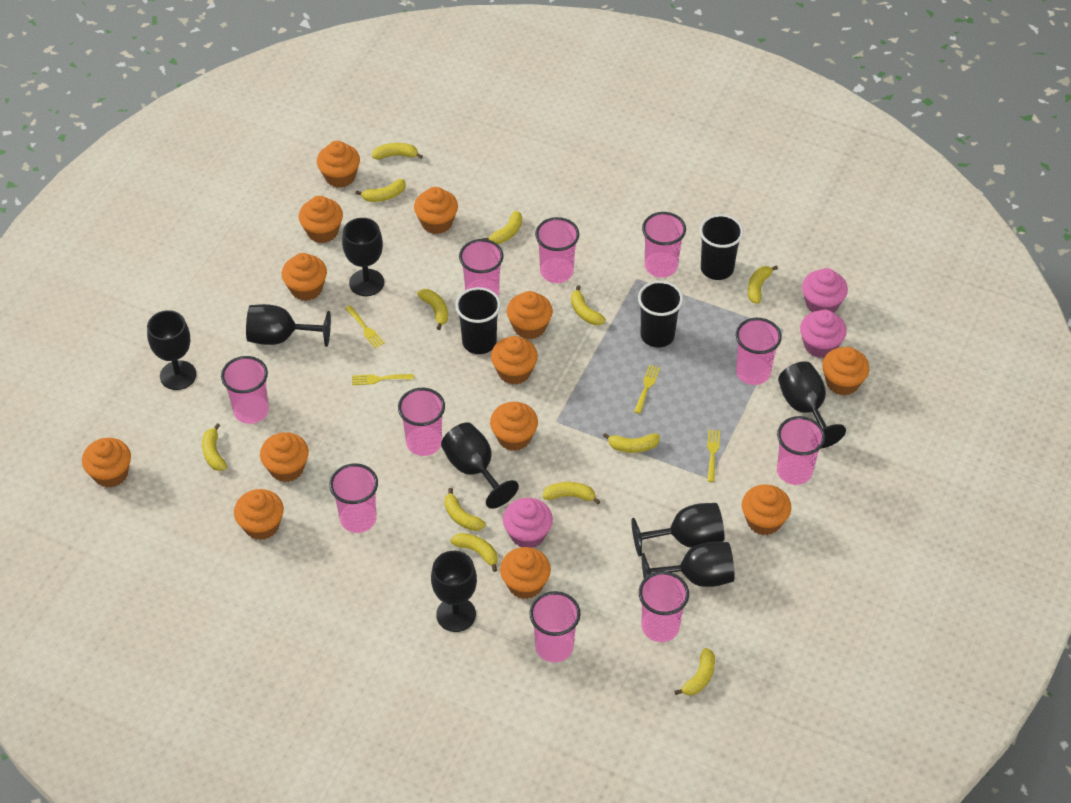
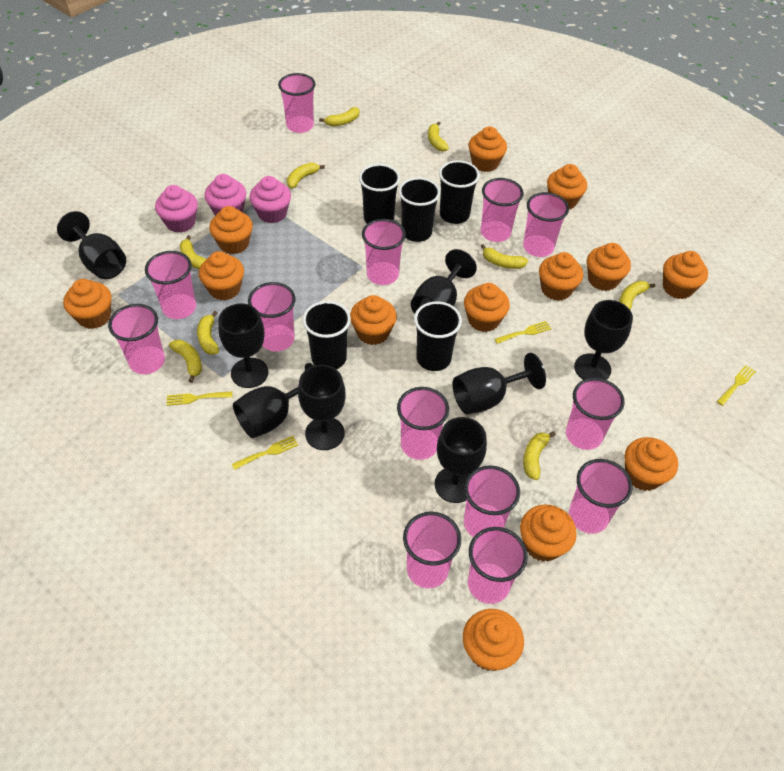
black cup: [455,287,501,354] [638,281,683,347] [699,214,744,280] = 3 -> [302,301,351,369] [359,164,400,224] [399,177,440,242] [414,301,462,371] [439,160,480,224] = 5
pink cup: [221,356,269,424] [329,463,378,533] [398,388,445,456] [459,239,503,296] [529,591,581,663] [535,217,579,283] [639,571,689,642] [642,212,686,278] [736,318,782,385] [777,416,825,485] = 10 -> [108,304,165,374] [145,251,196,319] [248,282,296,352] [278,73,316,133] [362,219,406,285] [397,387,449,460] [403,512,461,588] [464,465,520,537] [468,527,528,604] [481,178,524,242] [523,192,569,257] [566,378,624,450] [569,459,632,534] = 13
yellow banana: [202,423,227,471] [356,179,406,202] [372,143,423,160] [417,289,448,330] [444,488,486,531] [450,533,498,572] [483,211,522,244] [542,482,601,504] [571,285,606,325] [603,433,660,453] [675,648,715,696] [748,265,778,304] = 12 -> [169,340,202,383] [180,235,206,269] [197,311,219,355] [287,162,325,188] [319,107,359,126] [428,122,449,152] [481,244,528,269] [523,432,556,480] [619,281,655,309] = 9

